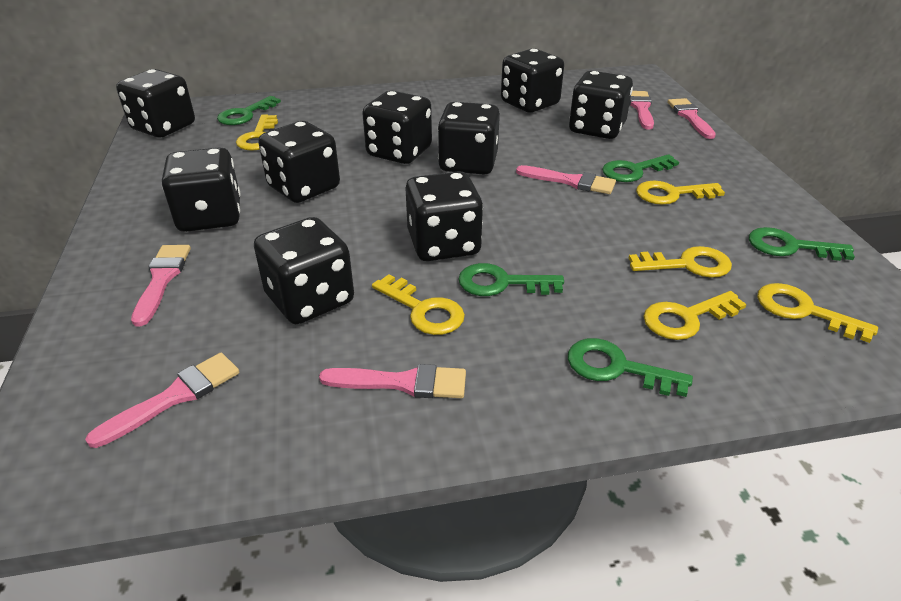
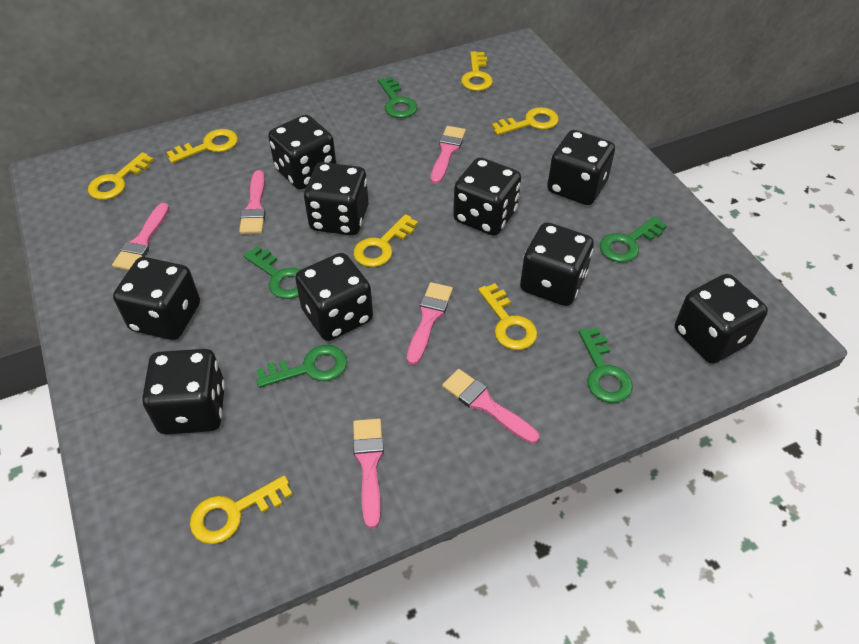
yellow key: [236,115,278,151] [372,274,465,335] [628,246,732,278] [636,181,725,205] [643,291,747,340] [757,283,878,343] = 6 -> [88,152,154,200] [167,129,238,163] [190,475,293,544] [353,214,418,267] [461,51,493,91] [478,283,537,350] [492,107,559,135] = 7

